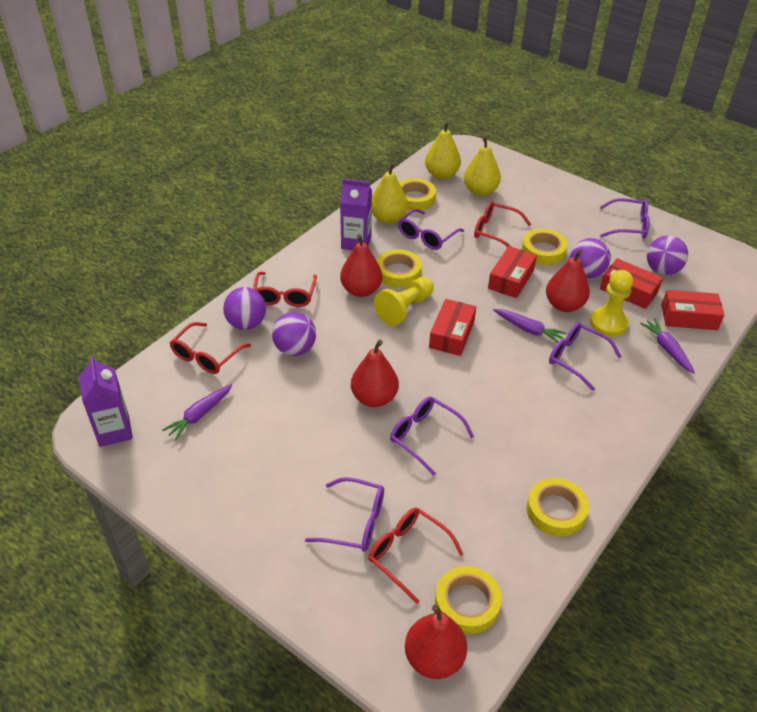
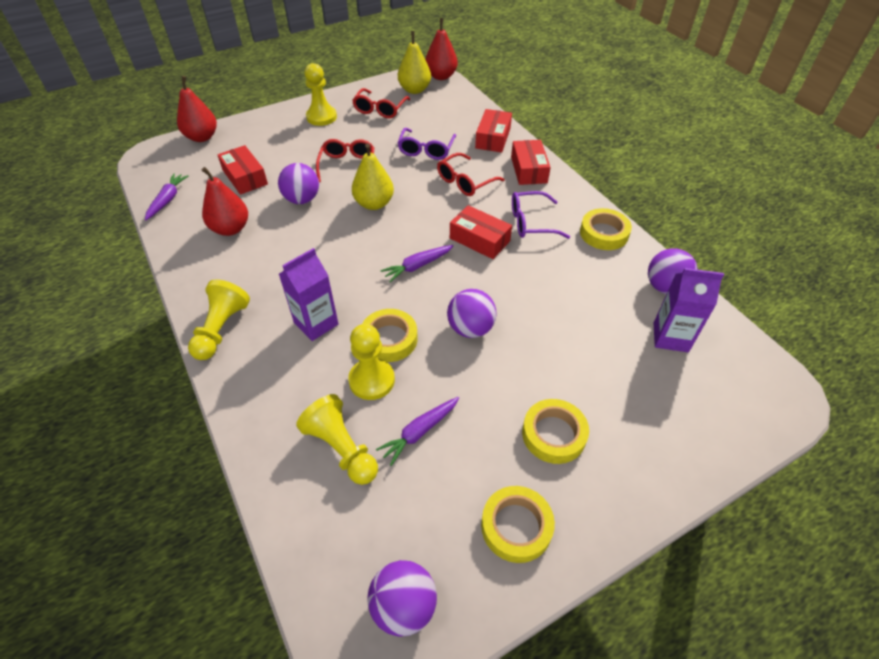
purple glasses: [305,477,384,552] [390,397,474,476] [398,209,464,250] [549,322,622,391] [600,198,650,239] = 5 -> [398,128,456,160] [512,191,570,239] = 2
red glasses: [170,322,251,374] [253,272,317,307] [368,507,464,604] [474,201,531,247] = 4 -> [316,139,374,182] [352,88,410,118] [437,153,505,196] = 3
red pear: [340,234,382,297] [351,340,399,407] [405,605,467,679] [546,249,590,312] = 4 -> [177,76,217,142] [202,167,248,236] [425,18,458,80] = 3
yellow pawn: [374,277,434,326] [590,270,633,337] = 2 -> [188,280,250,360] [296,394,378,485] [305,63,337,126] [348,324,395,400] = 4
yellow pear: [372,162,408,224] [425,121,461,180] [464,136,501,196] = 3 -> [352,143,394,210] [398,31,431,94] = 2
yellow tape: [377,249,422,288] [399,178,436,211] [435,566,502,634] [522,229,568,265] [527,478,589,537] = 5 -> [362,309,418,362] [481,486,555,563] [522,399,589,464] [580,208,632,250] = 4

